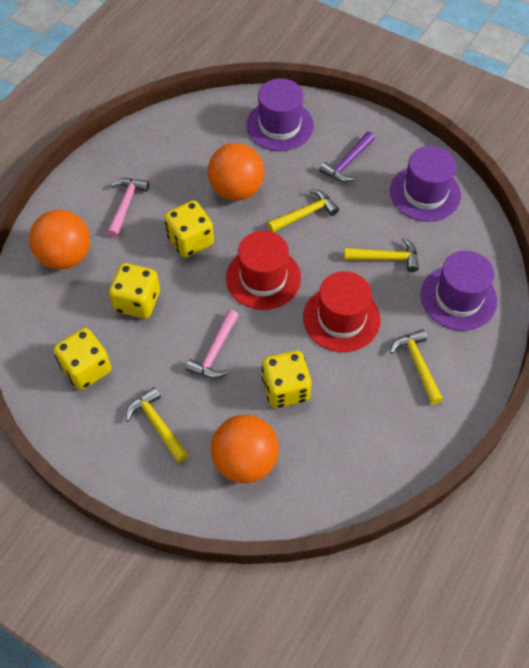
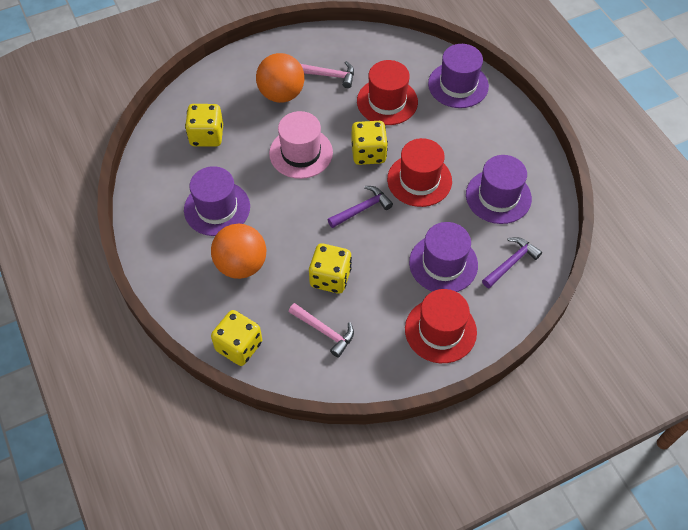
orange ball: [29,210,90,270] [208,143,264,201] [211,415,279,483] = 3 -> [211,224,266,279] [256,53,304,103] = 2
pink hat: none = 0 -> [269,111,333,179] = 1
purple hammer: [319,132,375,182] = 1 -> [328,186,393,228] [482,237,542,288] = 2
purple hat: [246,79,314,151] [390,146,461,222] [421,251,497,331] = 3 -> [184,166,250,236] [409,222,478,292] [428,44,489,108] [466,155,532,224] = 4
red hat: [226,231,301,310] [303,271,381,352] = 2 -> [357,60,418,125] [387,138,452,207] [405,289,477,363] = 3
yellow hammer: [126,387,189,463] [267,189,339,232] [344,237,419,272] [390,329,443,404] = 4 -> none = 0

